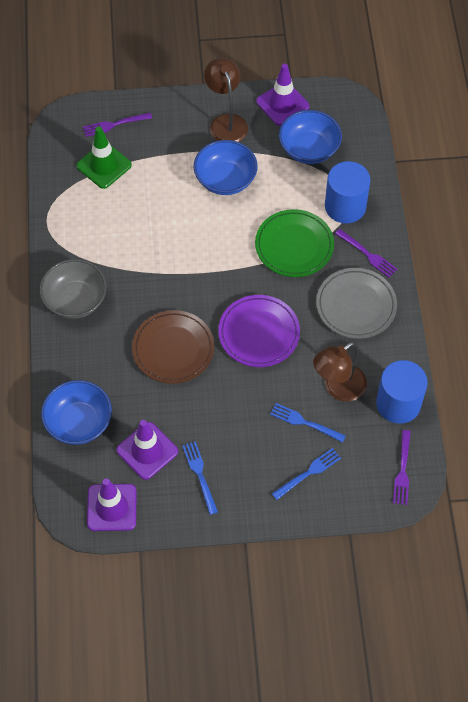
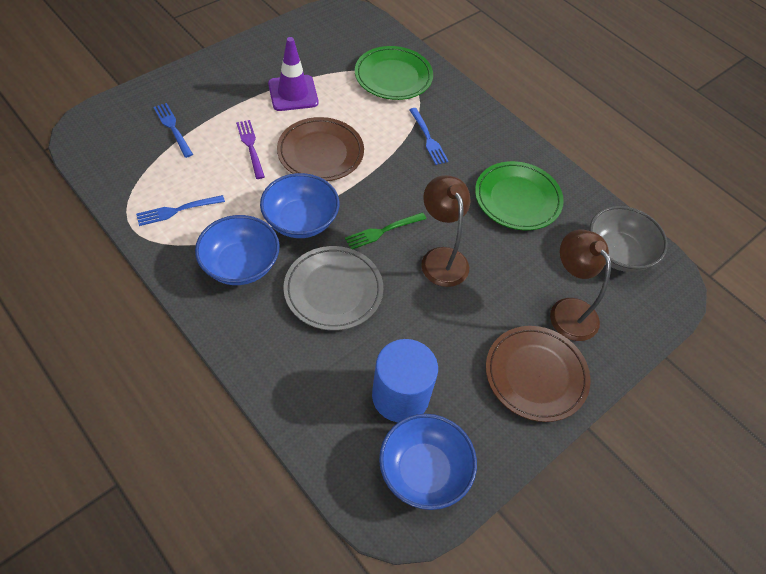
blue cylinder: [325,161,370,223] [376,360,428,424] = 2 -> [372,339,438,422] = 1
brown plate: [132,310,214,384] = 1 -> [277,117,364,181] [486,326,591,422] = 2
green fork: none = 0 -> [345,212,426,249] = 1
green plate: [255,209,334,277] = 1 -> [355,46,433,100] [475,161,564,230] = 2
green traffic cone: [77,126,132,189] = 1 -> none = 0
purple fork: [83,112,152,137] [335,229,398,278] [393,430,411,505] = 3 -> [236,120,265,179] = 1
purple plate: [218,295,300,367] = 1 -> none = 0
purple traffic cone: [87,478,137,531] [116,420,178,480] [256,64,309,126] = 3 -> [268,37,318,111] = 1

